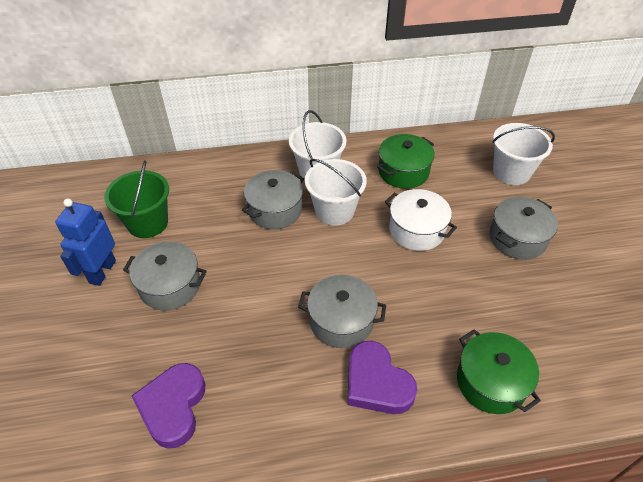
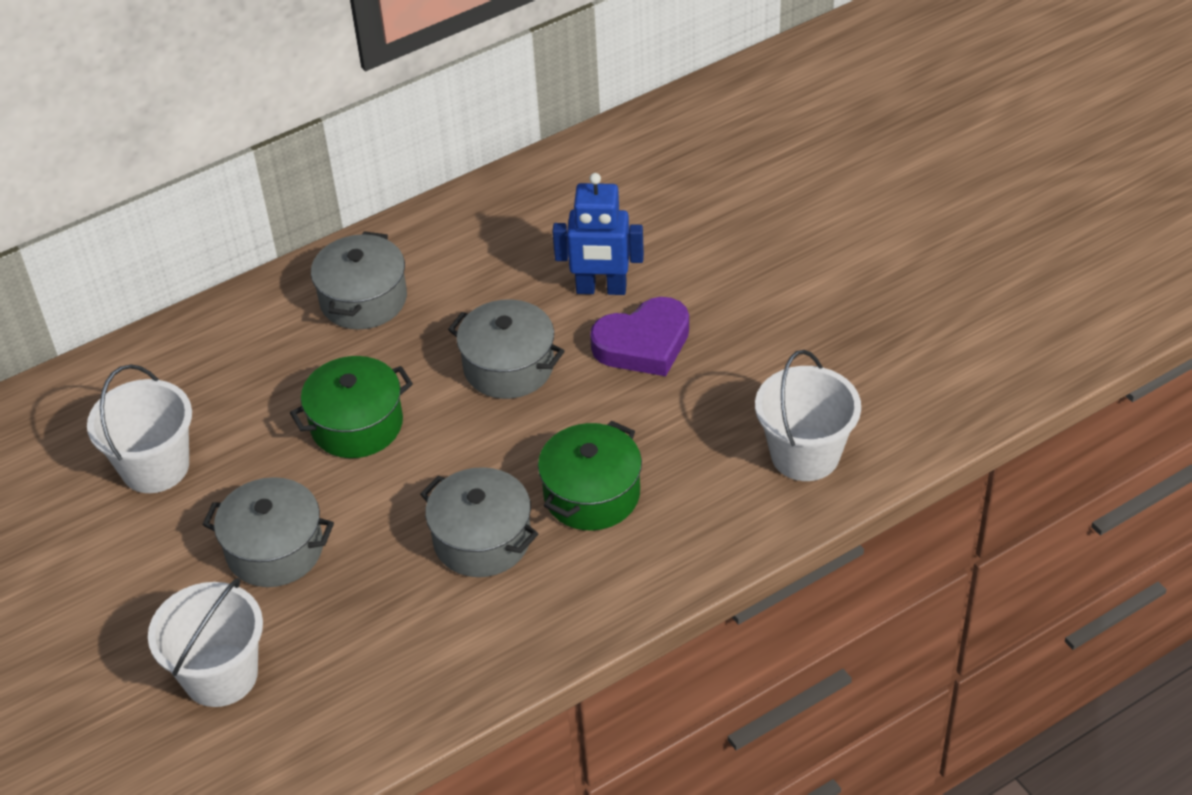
green bucket: [104,160,169,238] = 1 -> none = 0
purple heart: [131,363,205,449] [348,341,417,414] = 2 -> [590,297,689,376] = 1
white pot: [385,189,457,251] = 1 -> none = 0

